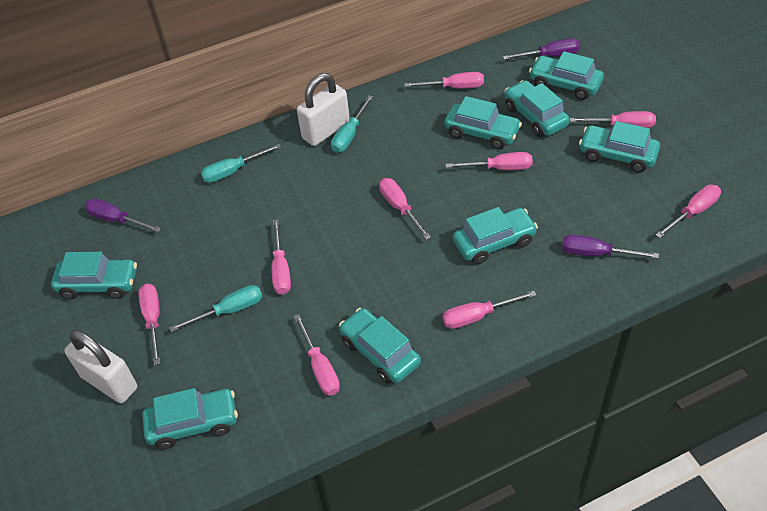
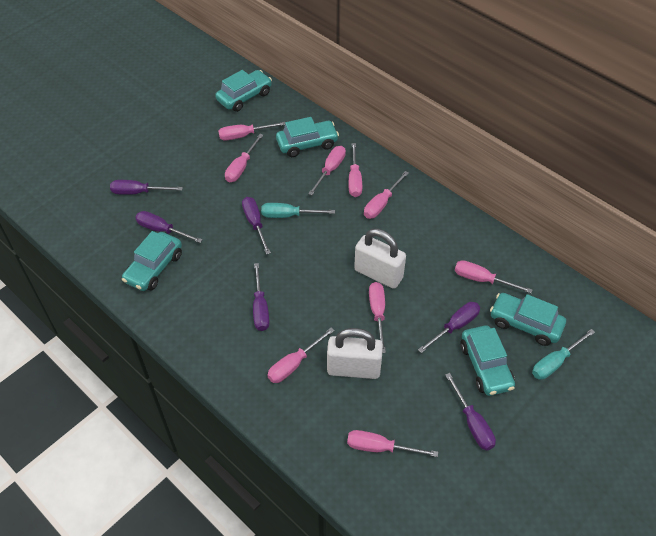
purple screwdriver: [84,199,161,232] [503,38,580,60] [562,235,659,259] = 3 -> [110,180,183,195] [135,211,202,243] [242,197,271,255] [253,263,269,331] [418,302,480,353] [445,373,496,450] = 6
turquoise car: [51,252,137,299] [142,388,238,449] [339,308,421,384] [444,96,522,149] [453,207,538,264] [505,80,570,137] [529,51,604,100] [579,121,660,173] = 8 -> [122,231,182,291] [215,70,272,112] [276,117,339,157] [460,326,515,396] [490,293,566,346] = 5
turquoise screwdriver: [169,285,263,332] [201,144,281,183] [331,95,373,153] = 3 -> [261,203,335,218] [532,329,595,380] = 2

